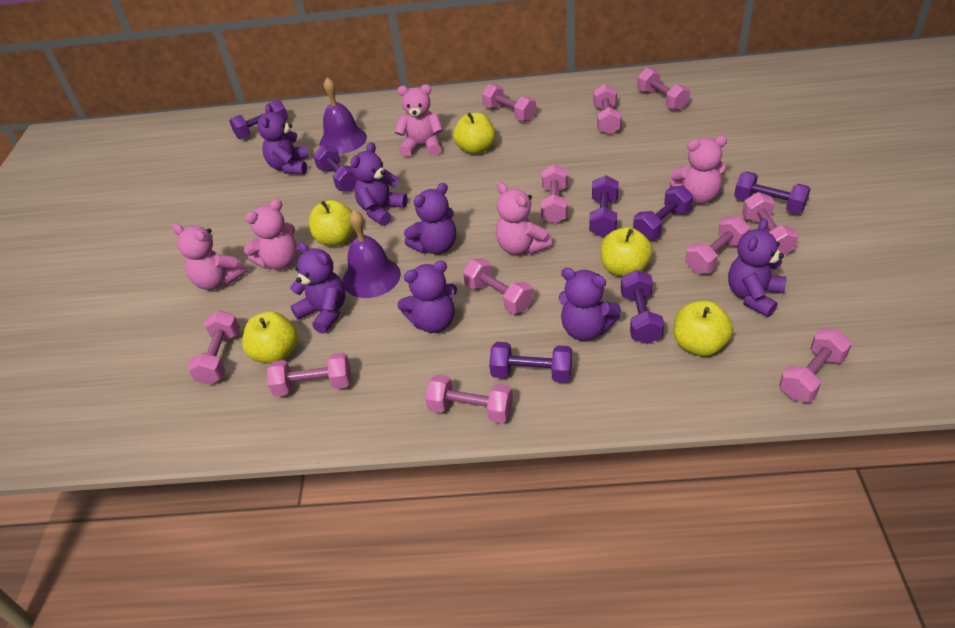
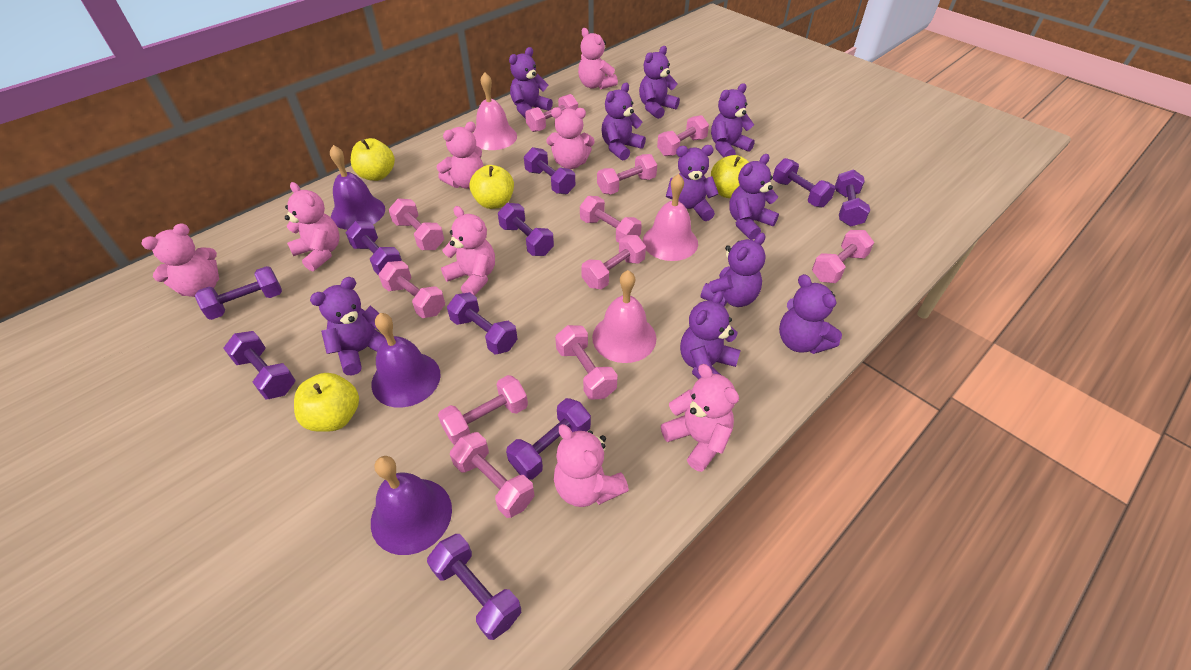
pink bell: none = 0 -> [473,72,517,150] [592,270,656,363] [643,174,698,261] = 3
pink teddy bear: [172,224,247,290] [244,199,297,270] [395,84,443,157] [496,182,552,255] [669,136,727,204] = 5 -> [141,223,219,297] [285,182,340,272] [437,122,484,189] [441,206,495,296] [547,107,595,169] [554,424,629,507] [578,28,618,89] [661,364,739,472] = 8
purple bell: [319,77,367,154] [342,210,401,298] = 2 -> [330,145,385,230] [371,456,452,555] [372,313,441,408] = 3
purple dumbbell: [229,99,288,139] [313,145,358,192] [489,342,572,383] [589,175,619,237] [621,270,664,344] [633,185,693,240] [734,172,810,214] = 7 -> [195,266,282,320] [223,331,296,399] [345,221,402,276] [427,534,521,640] [447,292,518,354] [498,203,554,256] [506,398,591,479] [524,147,575,194] [773,158,835,208] [835,169,870,227] = 10
purple teddy bear: [257,104,309,174] [290,242,345,334] [351,142,408,226] [397,261,457,333] [404,183,456,254] [559,268,621,341] [728,218,787,317] = 7 -> [310,277,386,375] [509,47,553,119] [602,83,646,160] [639,46,680,119] [666,145,719,221] [680,291,741,379] [700,233,766,307] [711,83,755,158] [729,154,779,240] [779,274,842,354] = 10
yellow apple: [242,311,298,364] [309,200,354,246] [453,112,495,155] [600,227,653,277] [674,301,733,356] = 5 -> [294,373,359,432] [351,138,395,181] [469,165,514,209] [711,155,749,198] = 4

